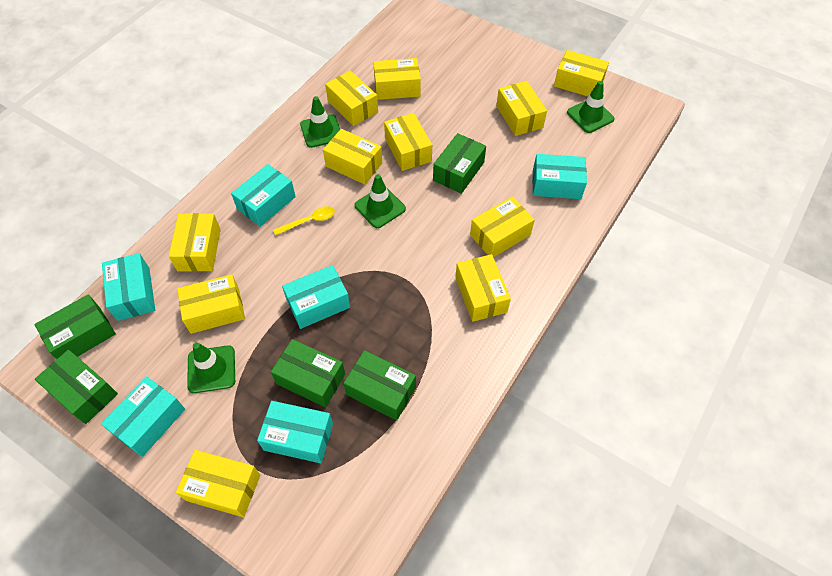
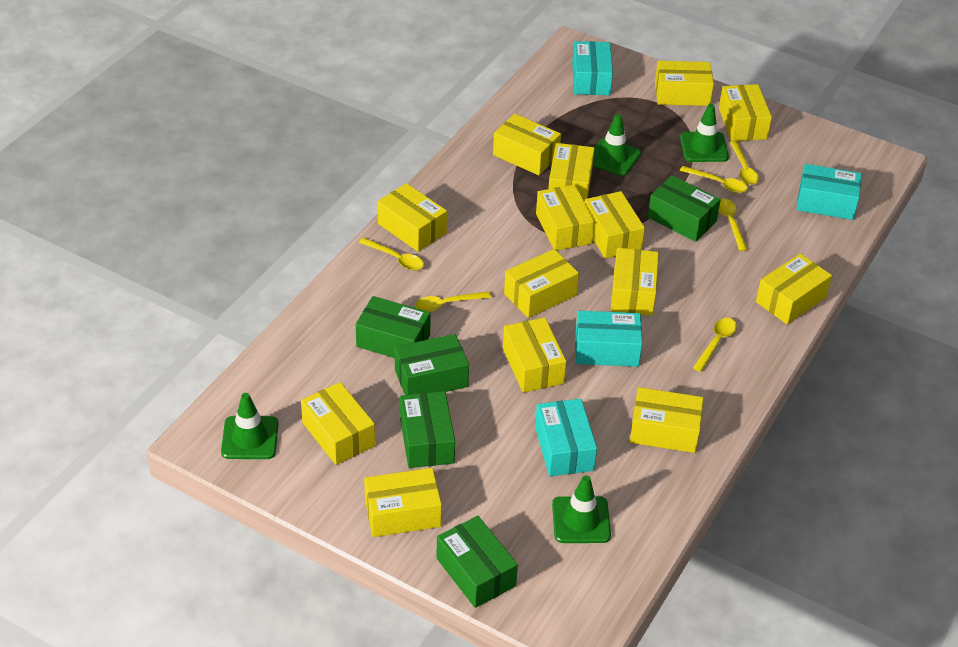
turquoise box: [101,377,185,457] [102,253,155,321] [231,164,296,227] [257,401,333,463] [282,265,350,329] [532,154,587,199] = 6 -> [535,399,597,476] [572,41,613,95] [575,311,642,367] [796,164,862,220] = 4
yellow box: [169,213,221,272] [176,450,260,517] [177,274,245,334] [323,129,382,185] [325,71,378,126] [373,58,421,100] [384,113,432,171] [455,254,511,322] [470,197,535,258] [496,81,547,136] [554,50,609,96] = 11 -> [301,382,375,465] [364,468,442,537] [378,183,447,252] [493,114,561,175] [503,317,567,393] [504,249,579,318] [536,184,595,251] [548,143,595,202] [585,191,645,259] [611,248,659,316] [630,387,703,453] [655,61,714,106] [719,84,772,141] [756,254,832,324] = 14
yellow spoon: [273,206,335,236] = 1 -> [359,237,424,270] [415,291,491,312] [680,166,748,193] [693,318,737,372] [719,199,748,251] [730,141,759,185] = 6

